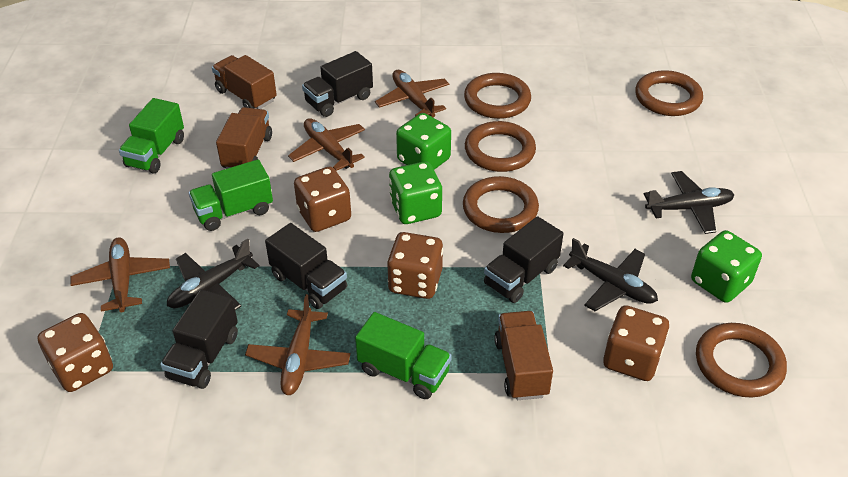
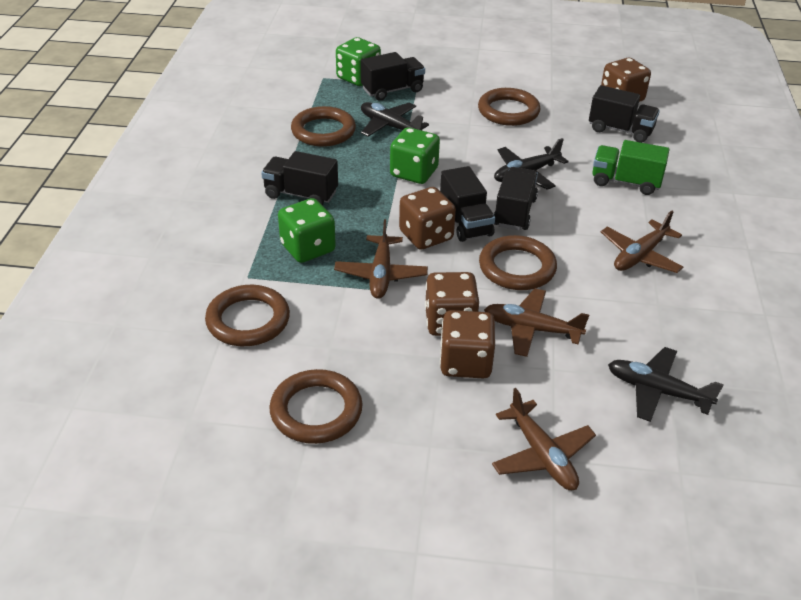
black truck: [160,290,238,389] [265,223,347,309] [302,51,373,117] [484,216,563,303] = 4 -> [261,151,338,205] [361,52,425,101] [440,166,495,242] [494,167,538,230] [589,85,660,143] = 5
brown truck: [212,55,277,109] [216,107,272,169] [494,311,553,400] = 3 -> none = 0
green truck: [119,98,184,174] [189,159,273,231] [355,312,452,399] = 3 -> [592,140,669,195] = 1

